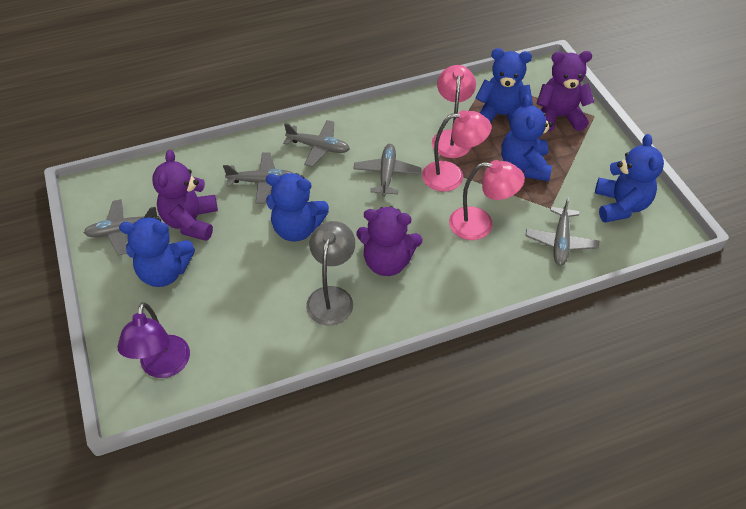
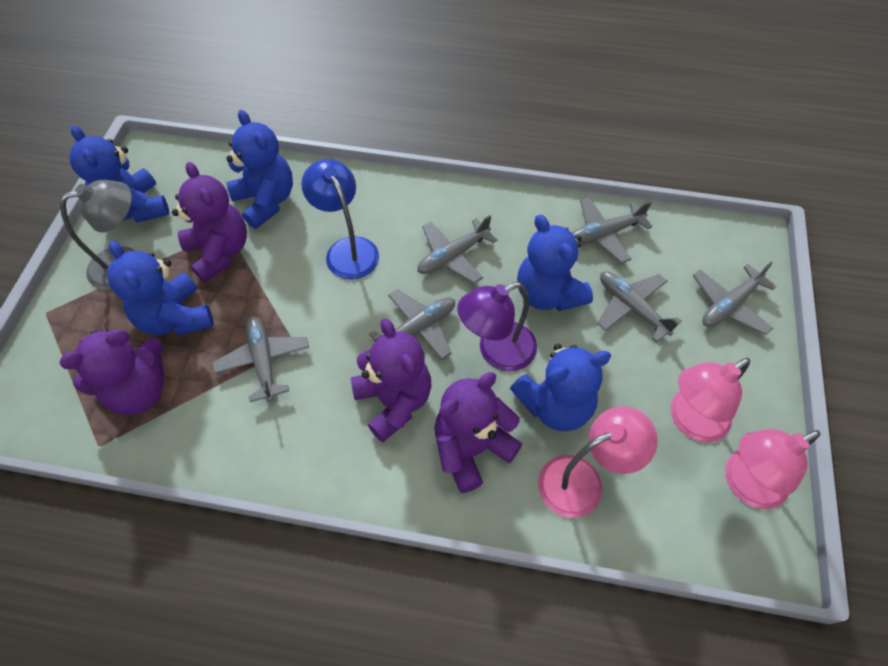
blue lamp: none = 0 -> [301,159,379,280] = 1
grey plane: [84,199,159,255] [223,152,293,204] [283,120,350,167] [353,144,421,197] [526,197,599,266] = 5 -> [212,316,309,402] [369,289,455,360] [417,215,498,284] [572,197,652,263] [597,271,682,342] [693,261,777,335] = 6
purple teddy bear: [152,150,218,241] [356,206,422,276] [537,51,594,132] = 3 -> [59,329,164,415] [172,162,247,283] [351,318,432,442] [434,372,522,493] = 4

